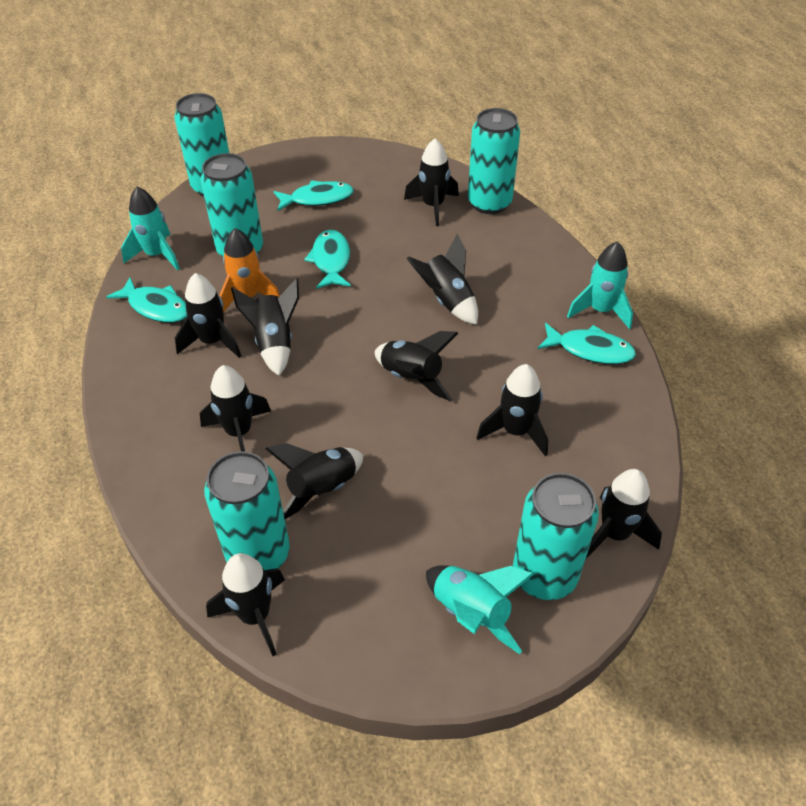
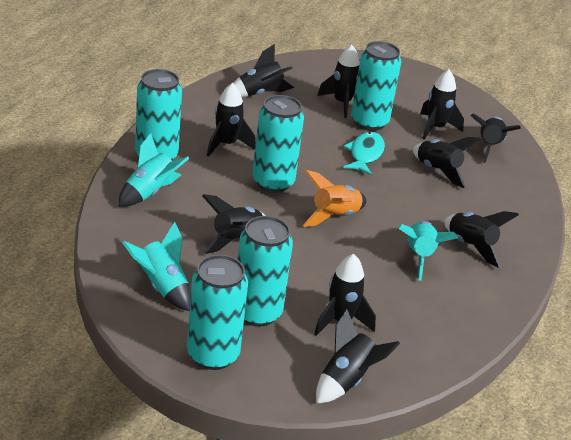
turquoise fish: [106,277,187,323] [274,180,354,211] [304,230,351,289] [538,323,636,364] = 4 -> [343,132,385,176] = 1

